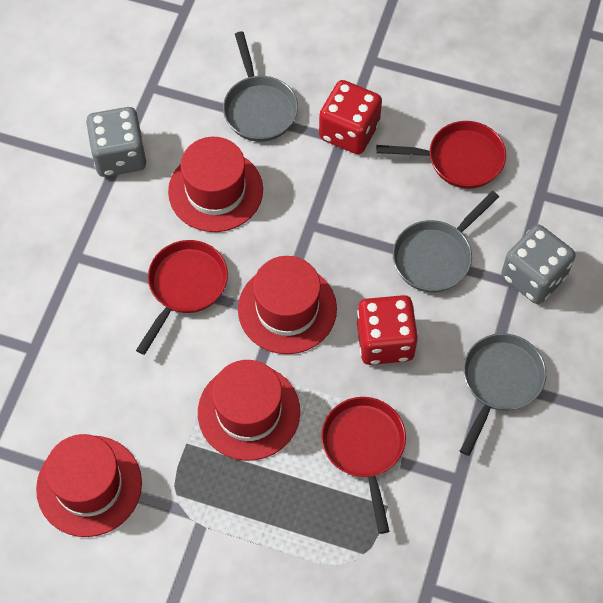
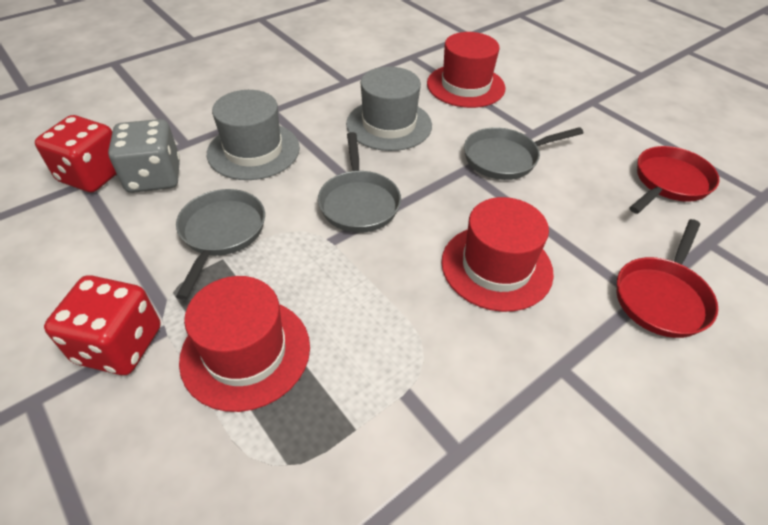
grey dice: [86,107,146,177] [501,225,576,304] = 2 -> [108,119,180,193] = 1
grey hat: none = 0 -> [207,90,300,180] [346,67,432,151] = 2
red hat: [36,434,142,537] [168,137,263,232] [198,360,300,461] [238,256,337,354] = 4 -> [179,276,310,412] [427,32,505,108] [441,197,554,312] = 3
red pan: [136,240,228,355] [321,397,406,534] [376,121,506,189] = 3 -> [616,219,718,338] [629,146,720,214] = 2

